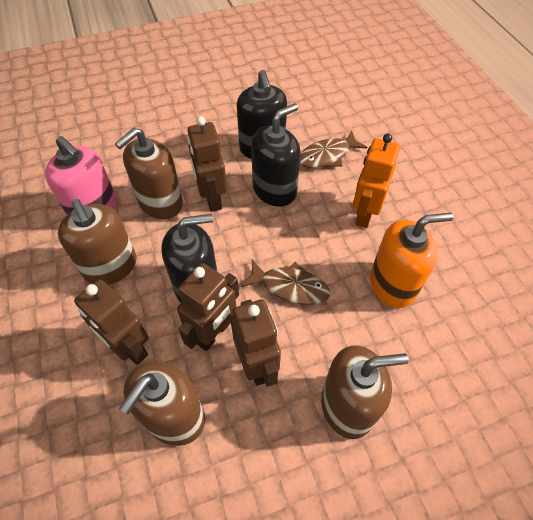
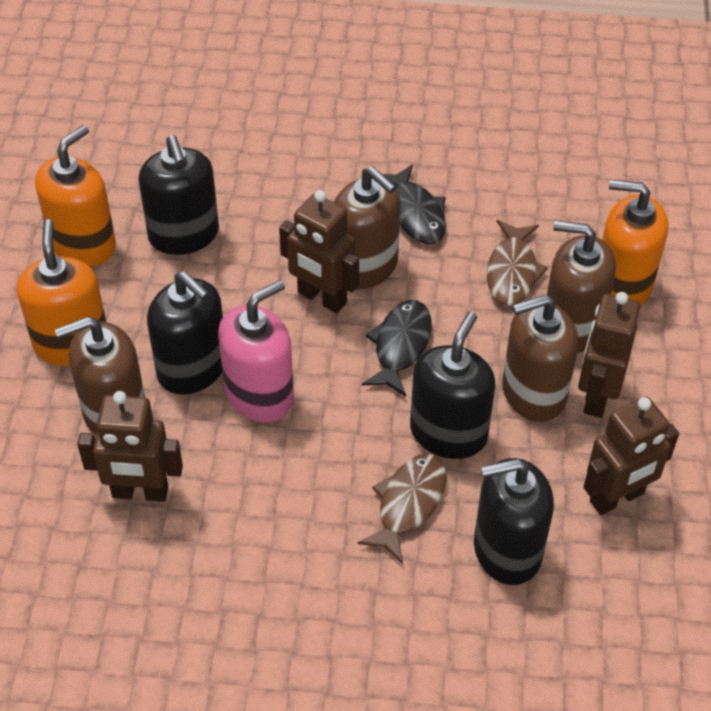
black fish: none = 0 -> [362,300,431,397] [383,164,446,244] = 2
black soap dispenser: [161,214,217,303] [237,70,287,159] [251,103,300,207] = 3 -> [139,135,219,255] [147,271,223,395] [410,312,495,459] [474,458,554,585] = 4
orange robot: [353,134,400,228] = 1 -> none = 0
orange soap dispenser: [370,213,454,308] = 1 -> [17,219,106,366] [35,125,116,267] [602,180,668,306] = 3

